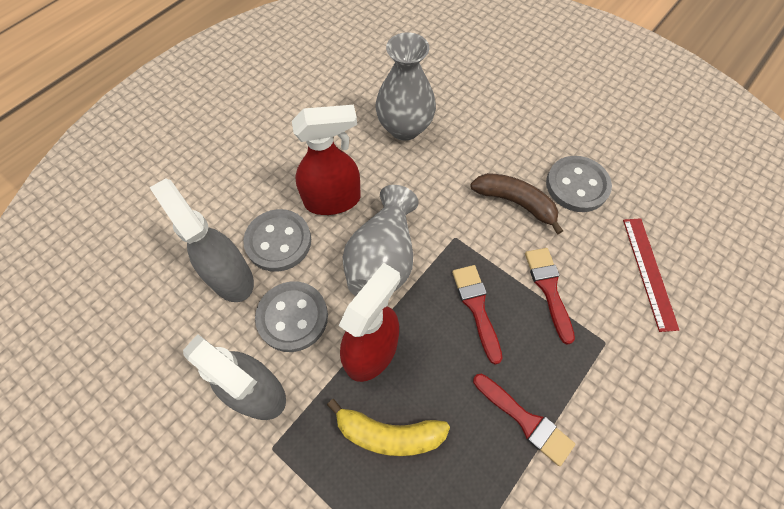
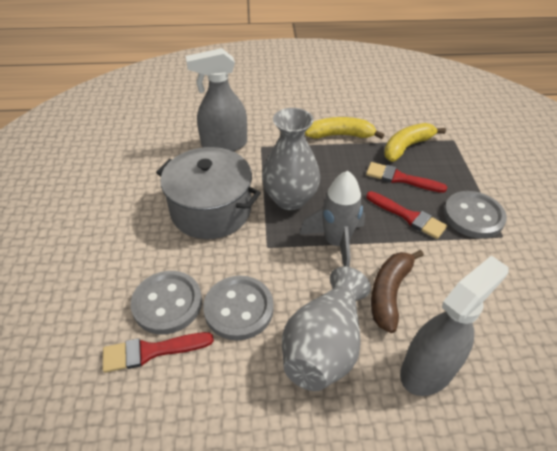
grey pot: none = 0 -> [156,147,261,239] = 1
grey rocket: none = 0 -> [300,171,365,267] = 1
red ruler: [623,218,679,332] = 1 -> none = 0
red spray bottle: [292,105,361,215] [339,263,400,382] = 2 -> none = 0
yellow banana: [327,399,450,456] = 1 -> [305,117,384,139] [384,123,446,162] = 2

